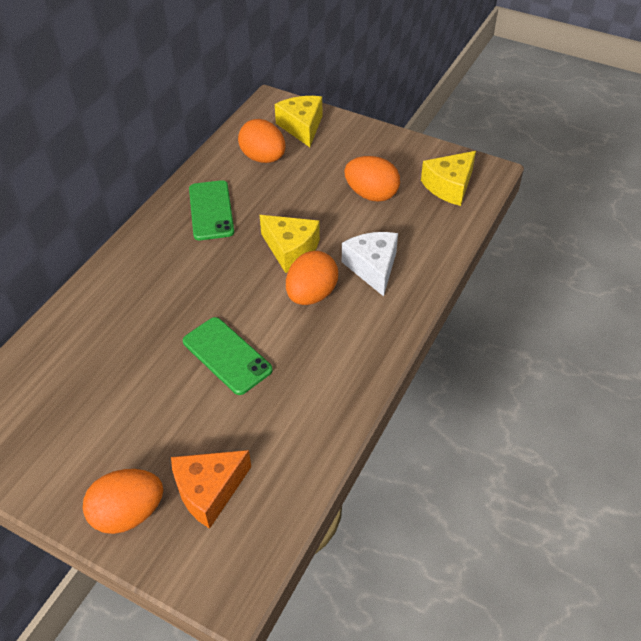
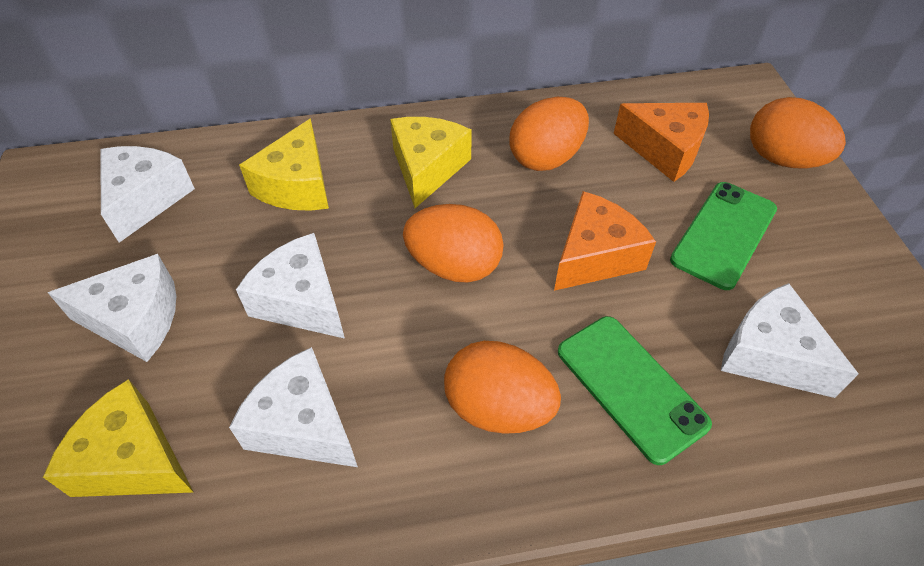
orange cheese: [171,450,251,529] = 1 -> [554,191,656,291] [614,103,709,182] = 2
white cheese: [342,232,398,296] = 1 -> [47,254,176,362] [101,146,195,243] [229,347,358,467] [236,233,345,339] [721,283,859,398] = 5

